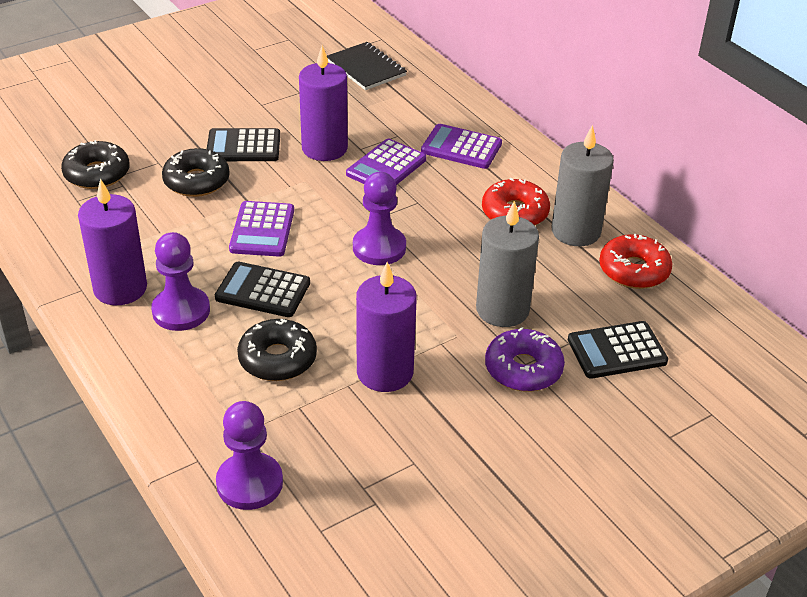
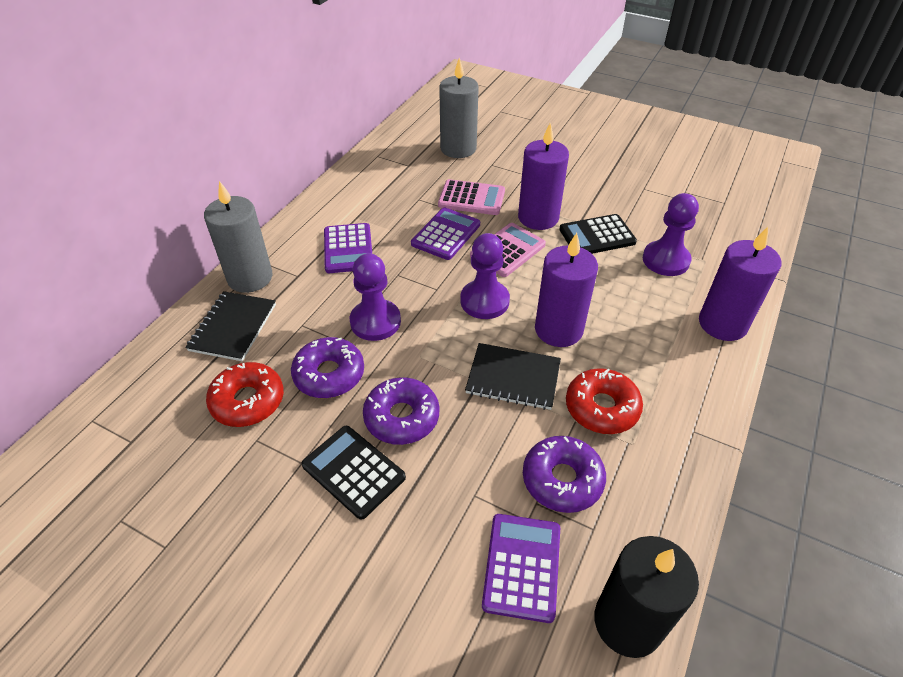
black calculator: [207,128,280,161] [215,262,310,317] [568,321,668,379] = 3 -> [302,426,406,520] [559,214,637,254] = 2
black candle: none = 0 -> [594,536,699,658] = 1
black donut: [61,140,130,189] [162,148,230,197] [237,319,317,381] = 3 -> none = 0
black notebook: [327,42,407,90] = 1 -> [185,291,276,361] [465,343,561,410] = 2
pink calculator: none = 0 -> [438,179,505,215] [470,223,546,277] = 2
purple donut: [485,327,565,392] = 1 -> [291,337,364,398] [363,377,439,445] [523,436,606,513] = 3

